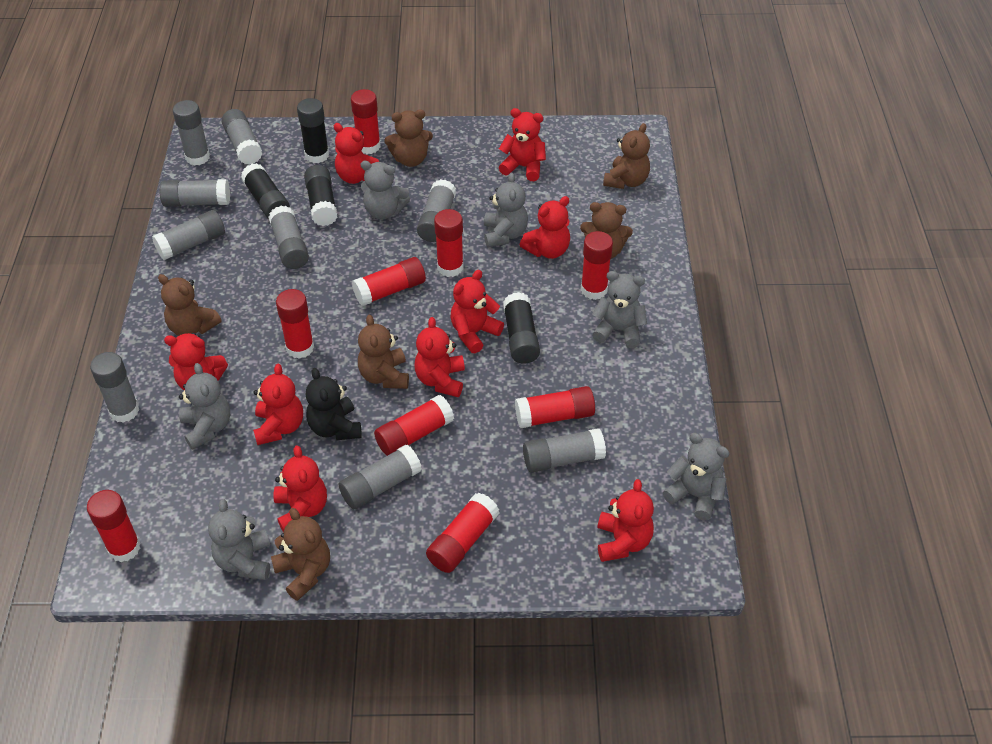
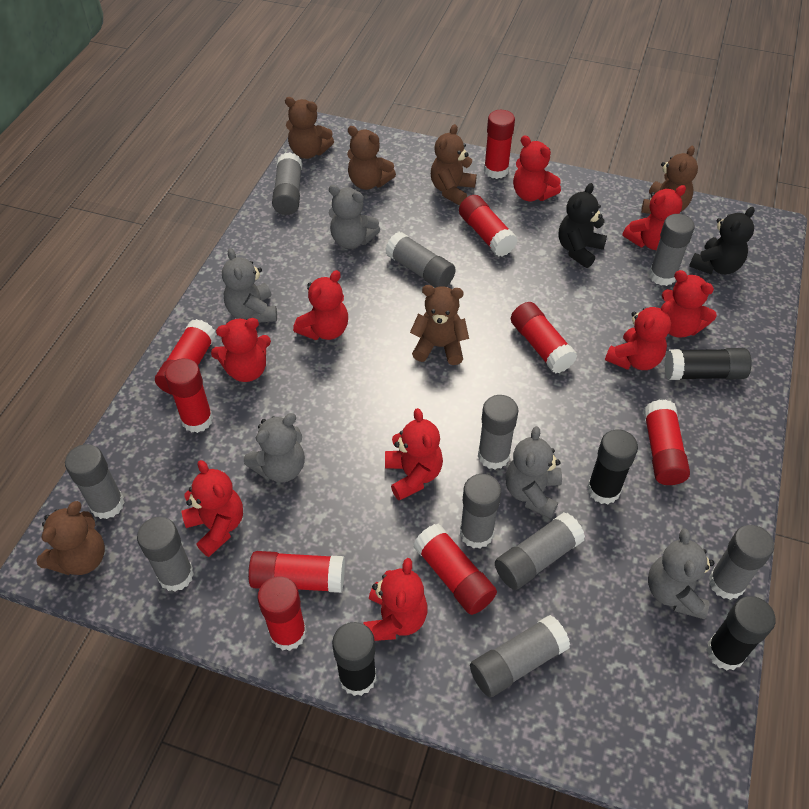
black teddy bear: [306,368,362,440] = 1 -> [559,183,607,268] [689,207,755,275] = 2
grey glue stick: [90,352,139,423] [152,210,225,260] [160,179,230,207] [173,100,210,165] [222,109,262,165] [268,206,309,269] [339,444,422,509] [417,179,456,242] [523,428,606,473] = 9 -> [65,444,125,519] [137,517,194,592] [272,152,302,215] [385,232,456,288] [460,474,501,549] [470,615,570,697] [478,395,518,470] [495,512,585,590] [649,214,695,286] [709,525,774,600] = 10
grey teddy bear: [179,363,230,450] [208,499,270,580] [361,161,410,219] [484,173,528,247] [592,271,647,348] [663,433,729,521] = 6 -> [222,248,277,323] [244,413,305,482] [329,185,380,249] [506,426,562,519] [648,528,714,619] = 5

